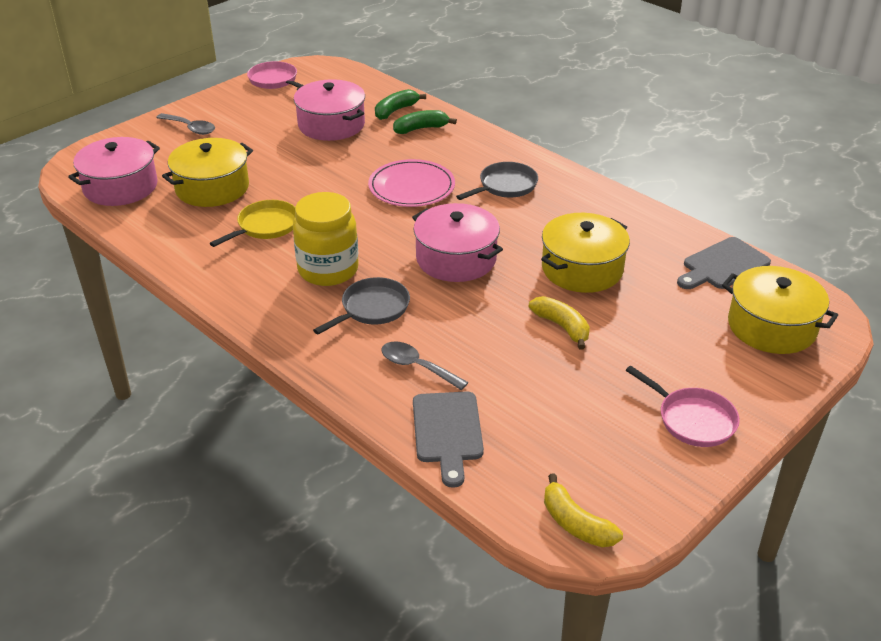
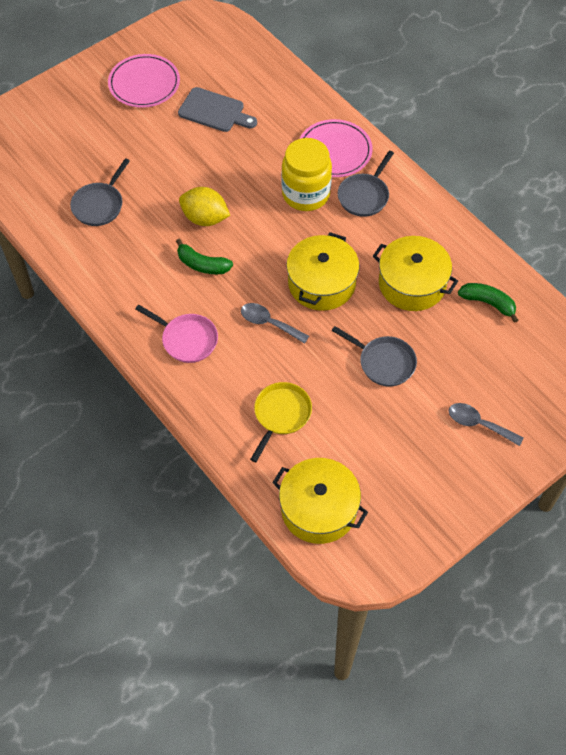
grey cutting board: [413,391,484,488] [677,237,771,289] = 2 -> [178,87,257,132] = 1
grey pan: [313,277,410,335] [456,162,538,200] = 2 -> [70,158,130,226] [332,326,417,386] [338,151,394,217] = 3
pink pan: [247,61,304,89] [626,366,740,447] = 2 -> [135,305,218,363] = 1
pink plate: [368,159,455,207] = 1 -> [108,54,180,108] [300,119,373,177] = 2
pink pot: [68,137,160,206] [294,79,365,141] [412,203,503,282] = 3 -> none = 0
yellow banana: [529,296,590,350] [544,474,623,547] = 2 -> none = 0
yellow lemon: none = 0 -> [179,187,230,226] = 1

